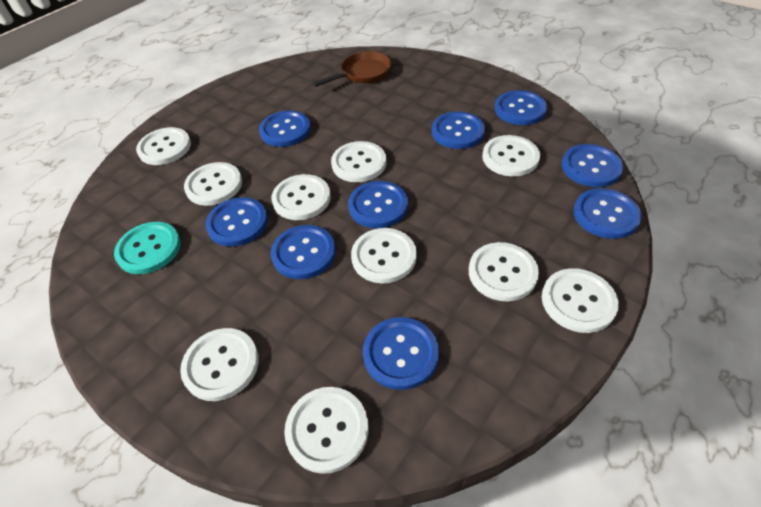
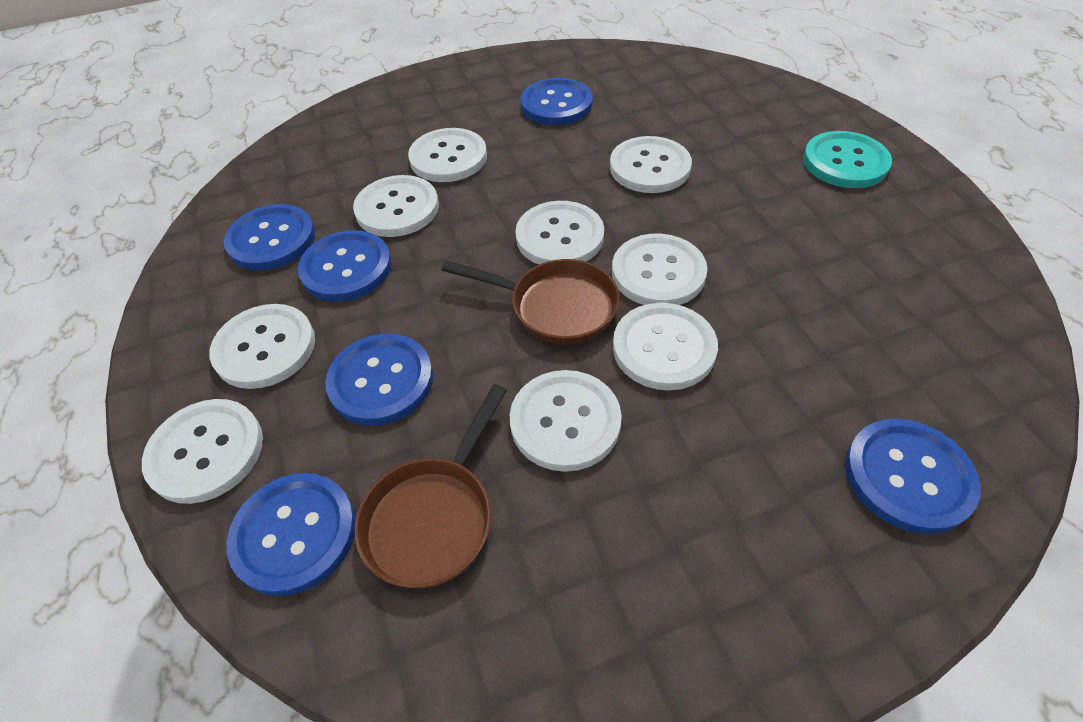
blue button: [205,197,268,247] [259,110,311,147] [271,225,336,279] [348,181,408,228] [363,317,439,390] [432,111,485,149] [495,90,548,125] [562,144,624,187] [573,188,642,239] = 9 -> [224,204,315,270] [226,473,356,596] [298,230,392,302] [325,333,433,425] [521,78,593,125] [845,419,981,534] = 6
brown pan: [312,51,391,87] = 1 -> [355,384,507,588] [441,259,620,345] = 2
white button: [136,127,191,165] [180,328,259,401] [184,162,242,206] [272,174,331,220] [284,387,369,474] [331,141,386,182] [351,228,417,284] [469,242,539,301] [482,135,540,176] [542,268,619,333] = 10 -> [142,399,263,504] [209,304,315,389] [353,175,439,237] [408,128,487,182] [510,370,622,472] [515,201,604,264] [610,136,692,193] [612,234,708,305] [613,303,718,390] = 9

